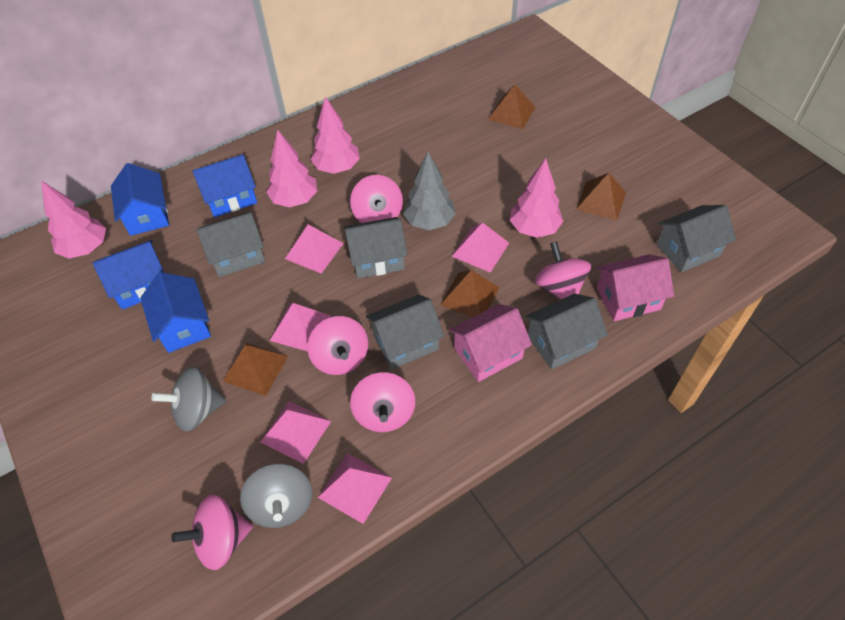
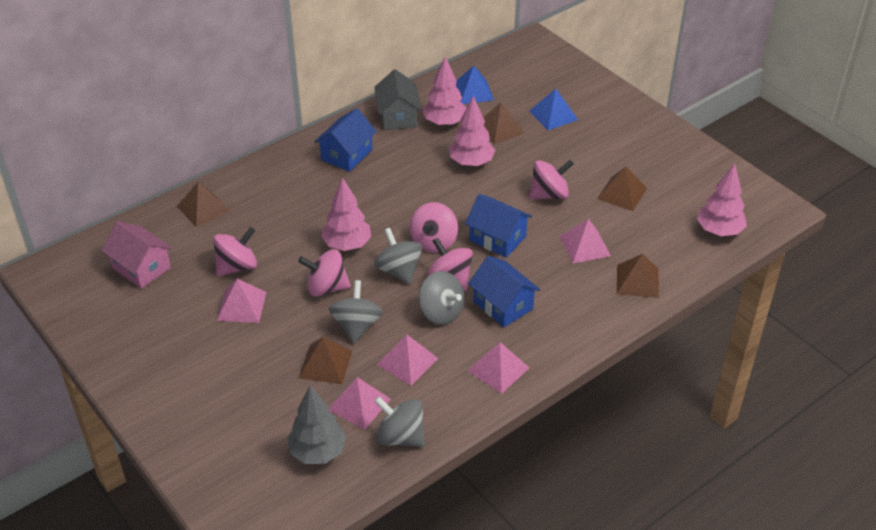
blue house: [93,240,164,310] [111,163,169,236] [140,272,211,353] [193,154,257,218] = 4 -> [314,108,377,172] [465,194,532,258] [468,256,541,327] = 3
blue pyramid: none = 0 -> [456,66,494,104] [529,89,578,130] = 2
brown pyramid: [223,343,288,396] [440,270,499,317] [488,85,536,129] [576,173,626,220] = 4 -> [177,181,230,227] [299,337,352,384] [483,102,525,145] [597,167,647,211] [617,254,659,298] = 5
grey house: [196,212,265,277] [344,217,408,279] [366,295,444,370] [525,294,608,370] [656,205,736,272] = 5 -> [374,69,421,130] = 1
grey spinning top: [151,367,226,432] [240,464,312,528] = 2 -> [329,280,383,343] [374,228,422,284] [374,397,425,447] [419,271,464,325] = 4
pink house: [449,304,532,382] [597,254,674,321] = 2 -> [102,221,172,289] = 1

